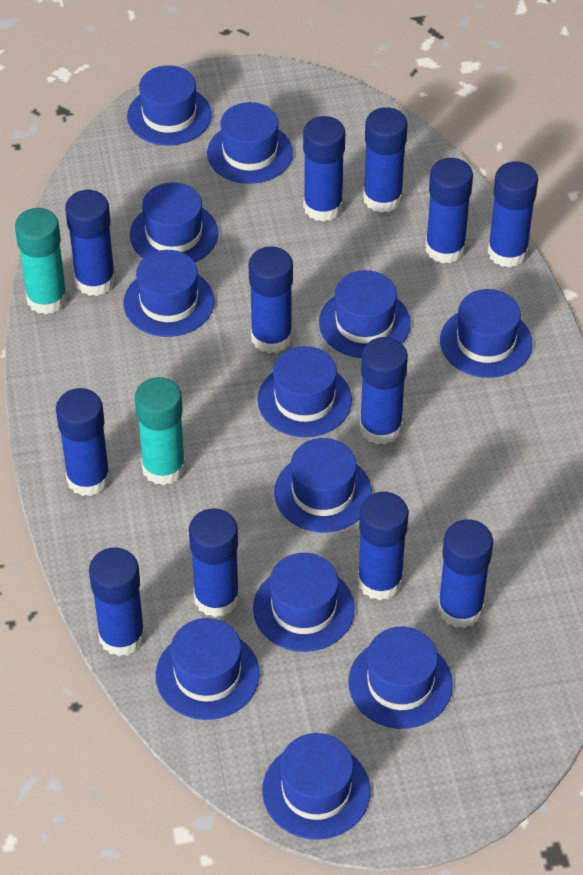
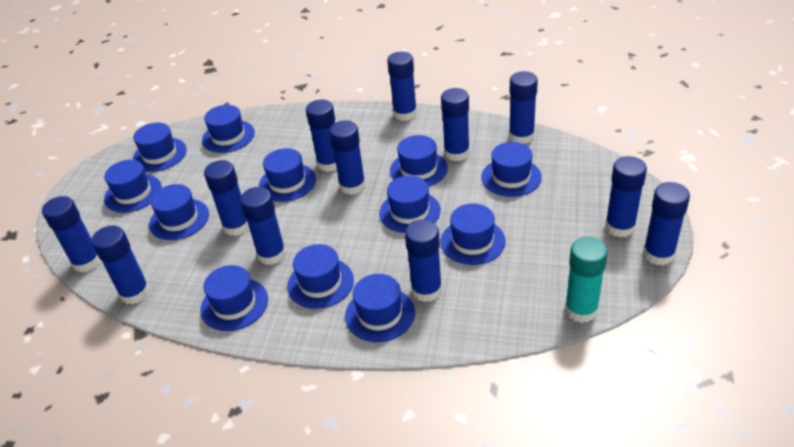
turquoise glue stick: [15,208,68,315] [135,377,186,485] = 2 -> [565,237,608,323] = 1

